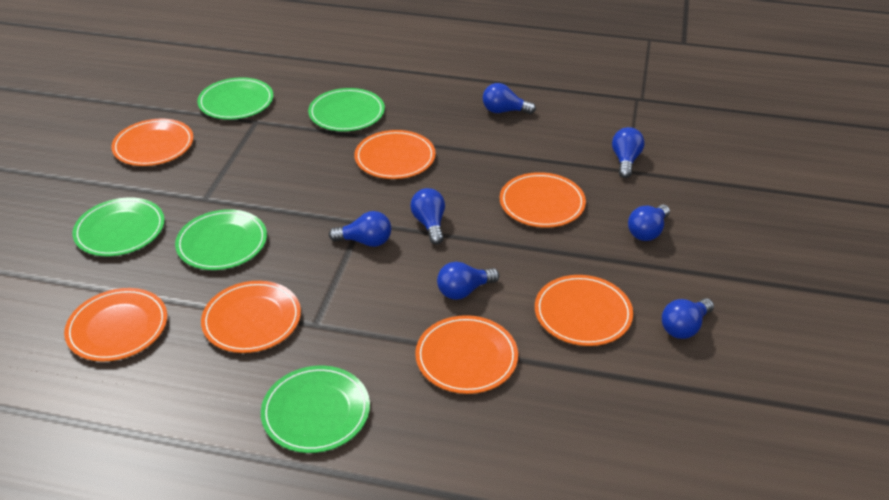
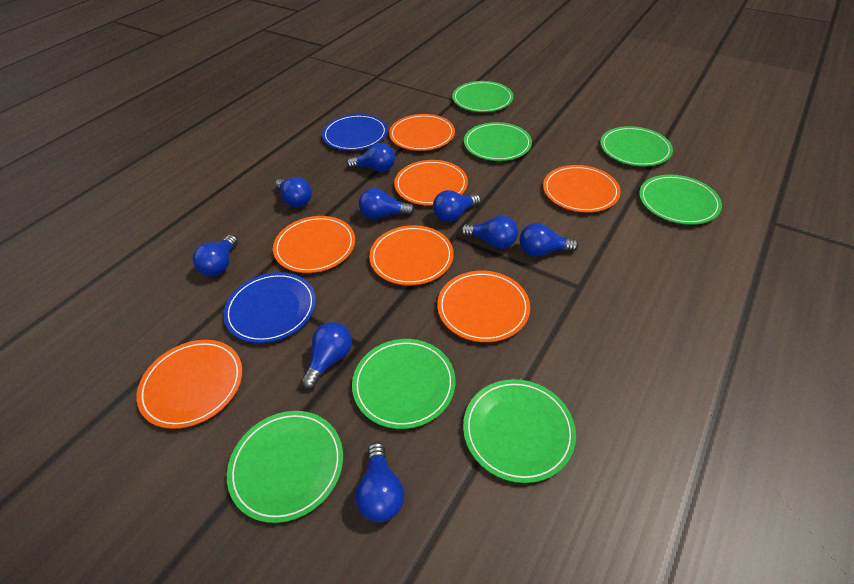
blue light bulb: [329,211,391,247] [410,188,445,244] [437,262,499,300] [483,83,536,114] [612,127,644,178] [628,204,670,241] [662,298,714,339] = 7 -> [193,235,238,276] [275,177,312,207] [301,322,352,389] [347,143,395,172] [355,443,404,522] [359,188,415,219] [433,190,481,222] [461,215,518,249] [520,223,578,257] = 9
blue plate: none = 0 -> [223,272,316,343] [322,114,388,151] = 2
green plate: [72,198,165,256] [175,209,267,270] [197,77,274,120] [261,366,370,453] [308,88,385,131] = 5 -> [227,411,343,523] [352,339,455,429] [452,81,513,112] [463,379,576,483] [464,122,532,161] [600,126,673,166] [639,175,722,225] = 7

